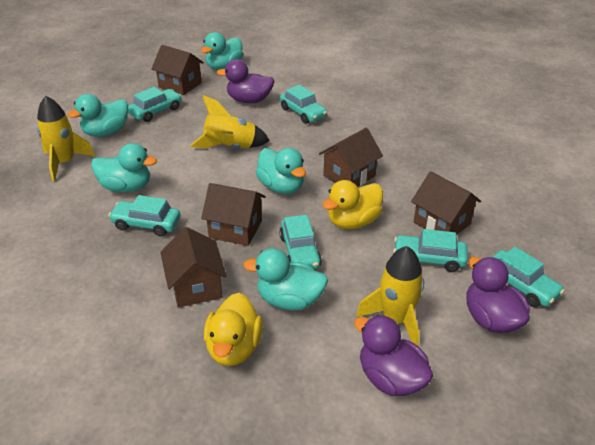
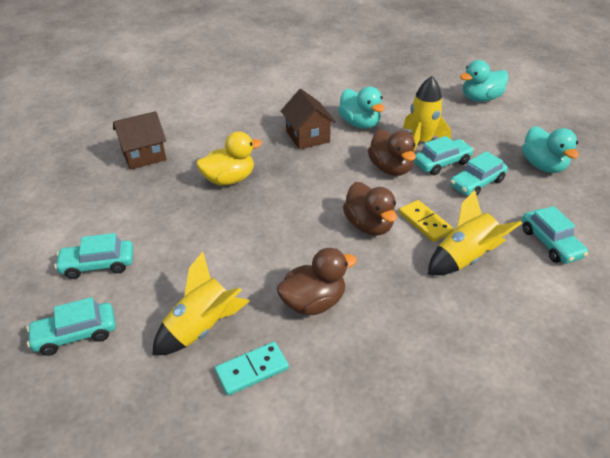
brown duck: none = 0 -> [277,248,357,315] [343,182,397,236] [368,129,416,176] = 3
brown house: [152,45,204,95] [160,227,227,308] [201,183,265,246] [319,128,383,187] [411,171,481,235] = 5 -> [113,111,166,170] [281,89,336,150] = 2
purple duck: [217,59,275,103] [354,315,433,396] [467,257,530,333] = 3 -> none = 0
turquoise car: [108,195,180,237] [128,87,182,122] [279,215,322,269] [280,85,327,124] [393,229,468,272] [492,247,564,307] = 6 -> [27,297,116,356] [55,233,133,279] [414,136,474,175] [450,151,508,196] [522,206,588,264] = 5
turquoise domino: none = 0 -> [215,342,289,396] = 1
turquoise duck: [68,94,128,137] [91,143,157,192] [201,32,243,70] [243,248,328,311] [255,148,306,194] = 5 -> [338,87,385,129] [460,60,509,102] [522,126,579,173] = 3
yellow domino: none = 0 -> [399,200,453,242] = 1
yellow duck: [204,293,263,366] [323,180,383,229] = 2 -> [196,131,262,185] = 1

